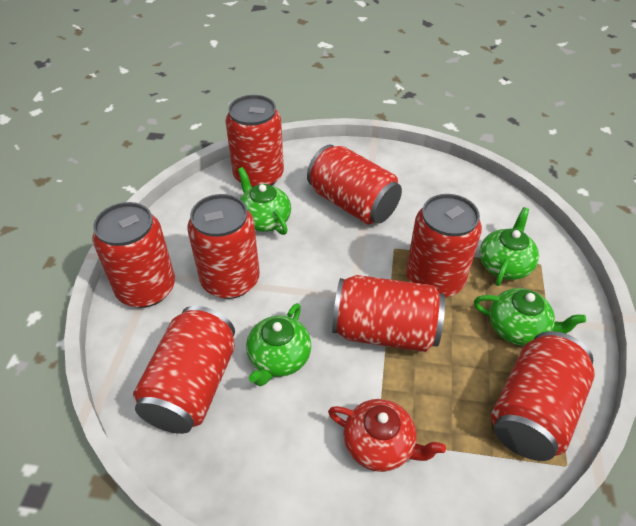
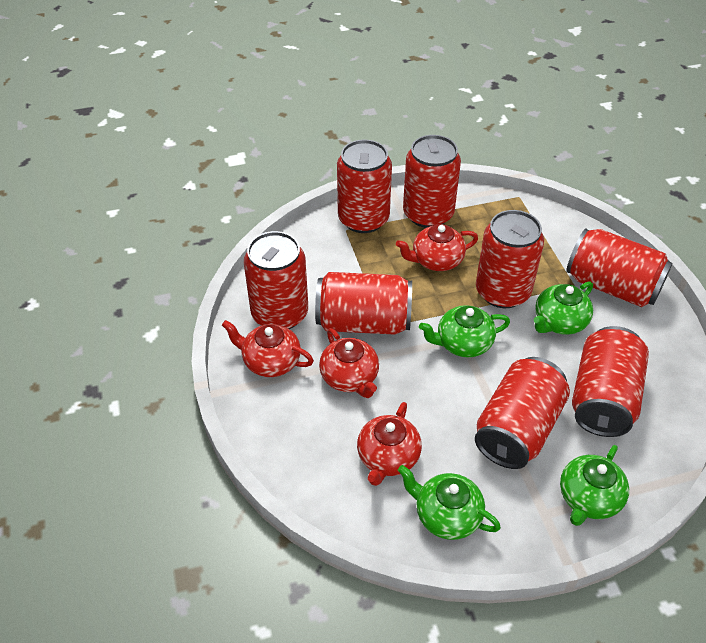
red teapot: [328,399,446,472] = 1 -> [222,320,314,377] [319,328,379,398] [357,402,422,486] [396,224,478,271] = 4

